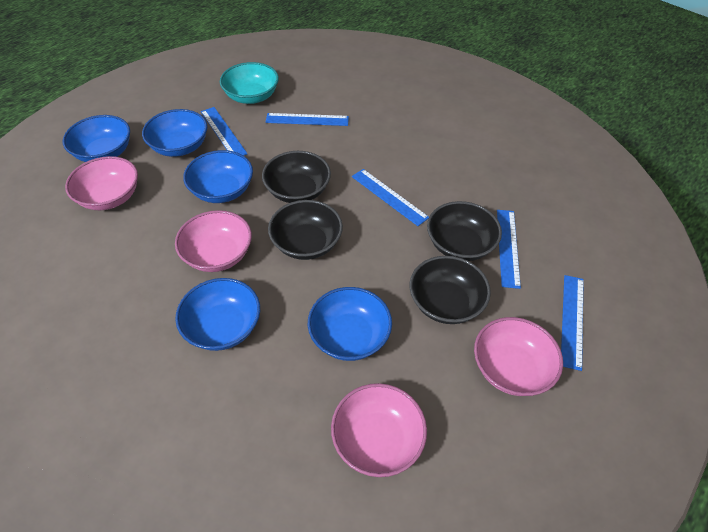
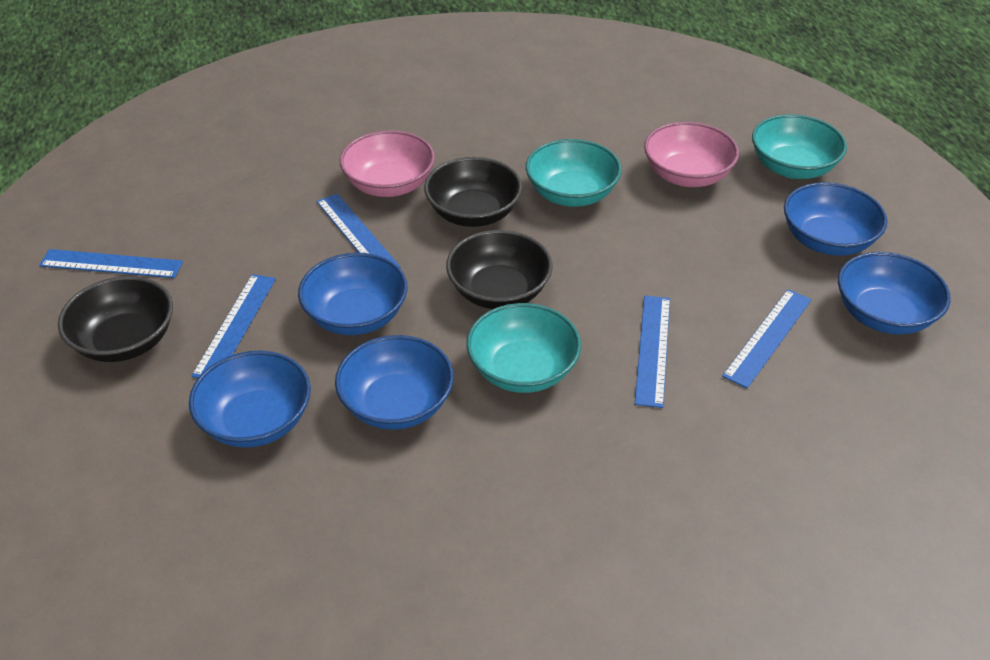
black bowl: [262,151,331,203] [268,200,343,260] [410,256,491,324] [427,201,502,261] = 4 -> [58,276,173,362] [424,157,522,227] [446,230,553,309] = 3
pink bowl: [65,156,138,210] [175,210,252,272] [331,383,427,477] [474,317,563,396] = 4 -> [340,130,435,197] [644,122,739,187] = 2
turquoise bowl: [220,62,279,104] = 1 -> [466,303,581,393] [526,139,622,207] [752,114,847,179] = 3

